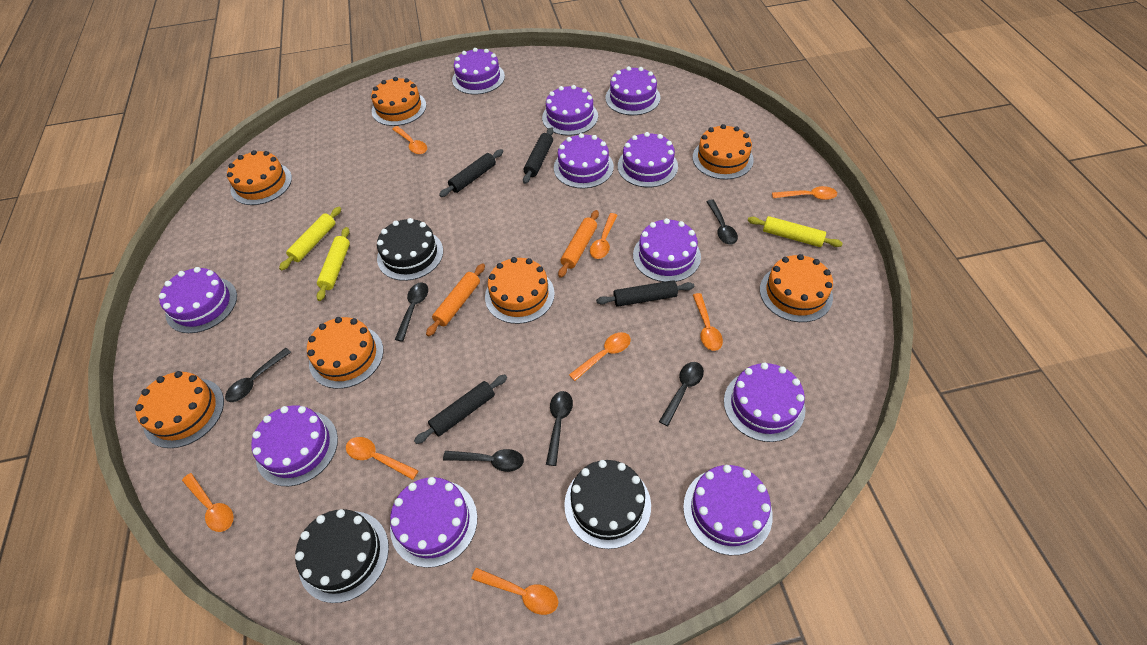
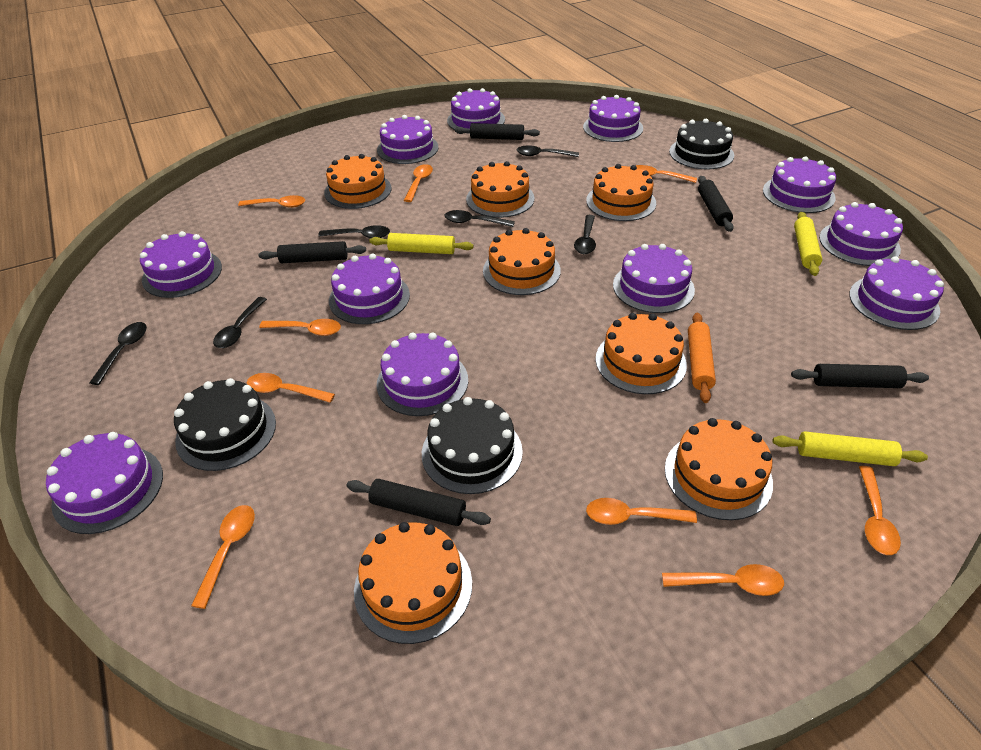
black rolling pin: [414,375,507,444] [439,149,503,197] [523,127,554,184] [596,280,694,307] = 4 -> [258,241,366,263] [346,479,491,526] [455,123,540,140] [698,176,734,232] [791,364,929,388] = 5
orange rolling pin: [426,264,485,336] [558,210,599,278] = 2 -> [688,313,716,403] = 1
orange spoon: [182,473,234,532] [346,437,419,480] [392,126,427,154] [471,568,558,615] [569,332,631,381] [590,213,617,259] [693,293,723,351] [772,186,837,200] = 8 -> [191,505,255,609] [238,195,305,208] [247,373,335,403] [259,319,341,336] [404,164,433,202] [586,498,697,525] [636,165,697,183] [662,564,784,596] [859,466,901,555] = 9

